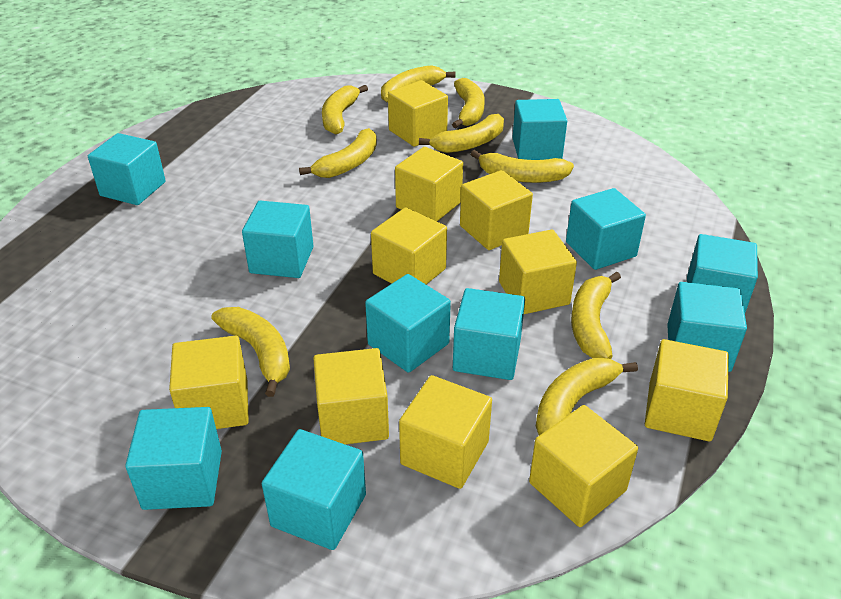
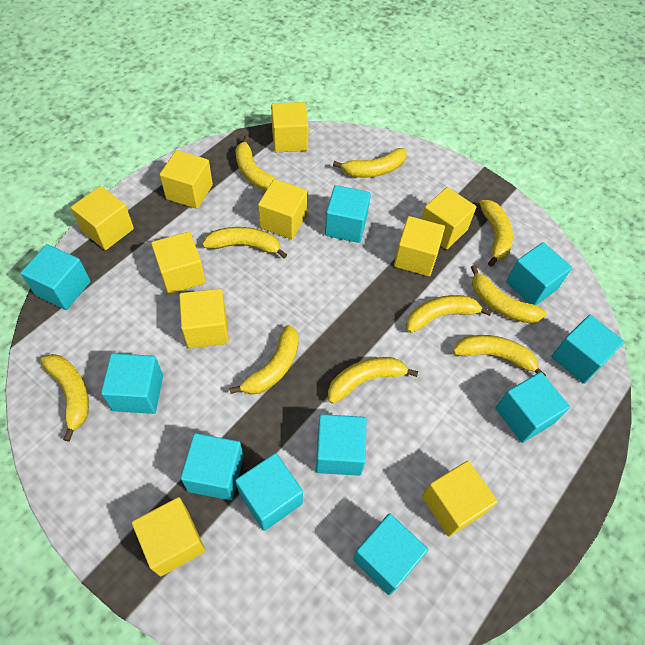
yellow banana: [211,307,290,397] [299,128,377,178] [322,85,368,134] [381,65,455,103] [419,114,504,153] [452,78,485,129] [471,150,574,183] [536,358,638,435] [571,272,621,359] = 9 -> [40,354,89,442] [202,227,287,259] [229,325,299,395] [235,136,277,191] [328,357,418,404] [333,148,407,178] [406,295,492,333] [453,335,546,376] [471,265,546,323] [480,200,513,267] = 10

